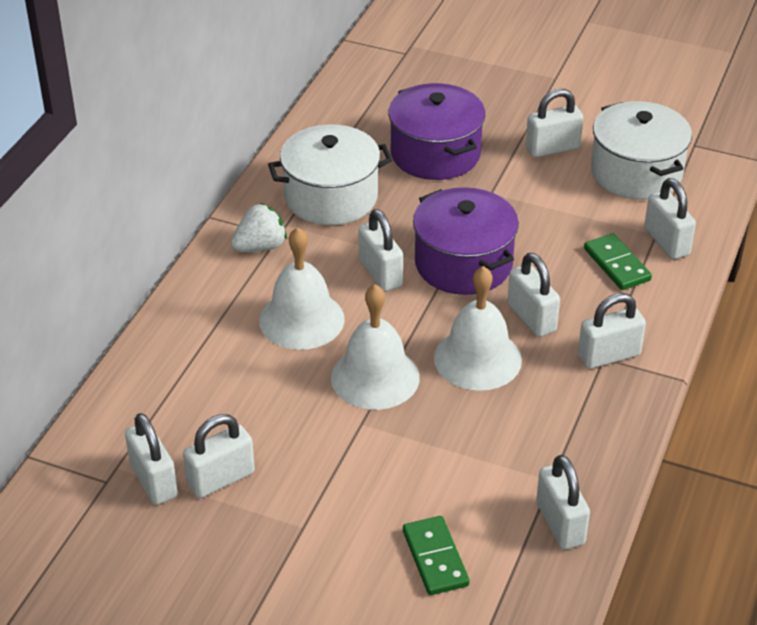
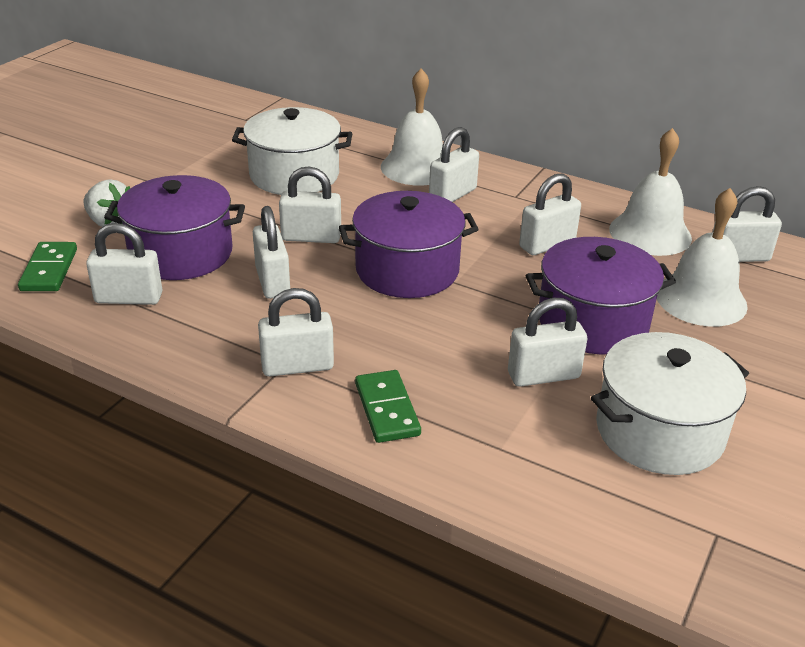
purple pot: [388,83,485,180] [413,187,519,295] = 2 -> [104,175,245,280] [339,191,479,298] [526,237,676,354] = 3

